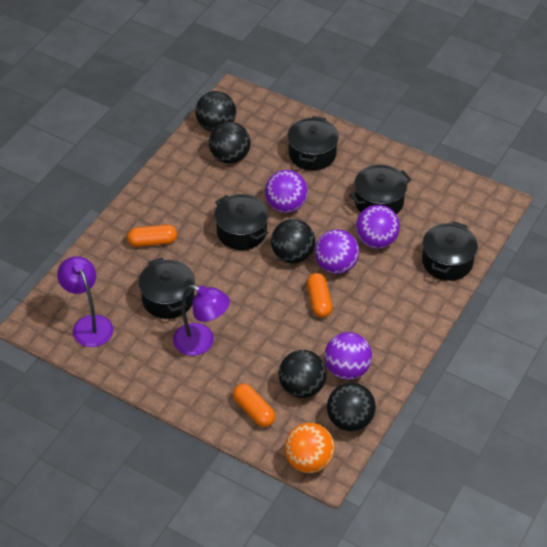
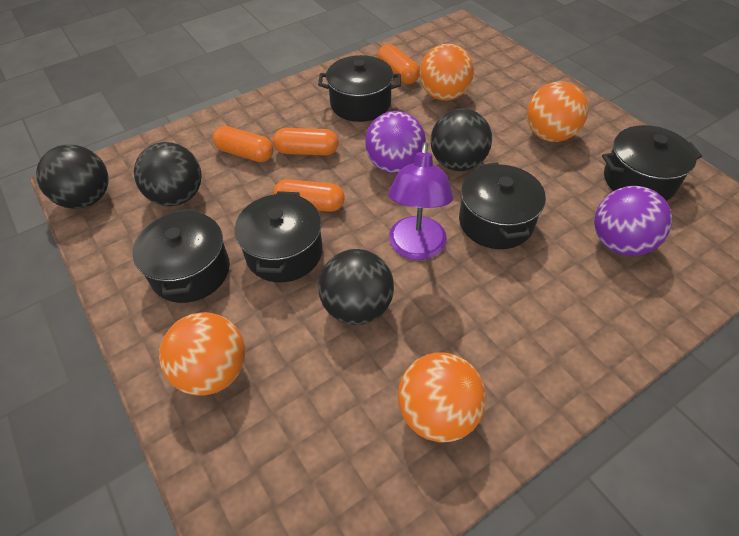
black ball: [195,91,236,132] [209,122,250,164] [271,219,315,263] [279,350,327,398] [327,382,376,432] = 5 -> [36,145,108,209] [134,142,202,206] [318,249,394,325] [431,109,492,171] = 4
orange ball: [285,423,335,473] = 1 -> [159,312,245,396] [398,353,486,443] [419,44,474,101] [527,81,588,142] = 4
orange capsule: [127,225,177,247] [233,384,275,427] [307,273,333,318] = 3 -> [213,126,273,162] [273,128,339,156] [273,179,345,212] [378,44,420,84] = 4
purple ball: [265,170,308,213] [315,229,359,274] [325,332,372,380] [356,205,400,249] = 4 -> [365,111,426,173] [594,186,672,256] = 2
purple lamp: [57,256,113,347] [173,285,230,356] = 2 -> [388,142,453,260] = 1

